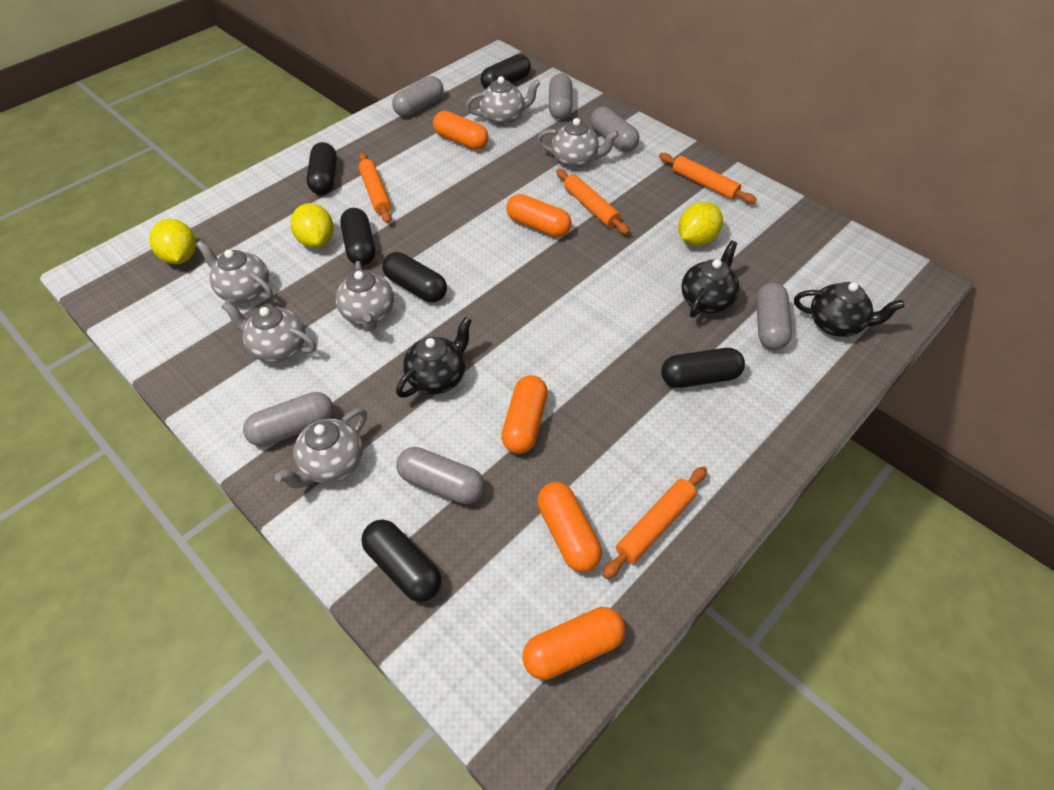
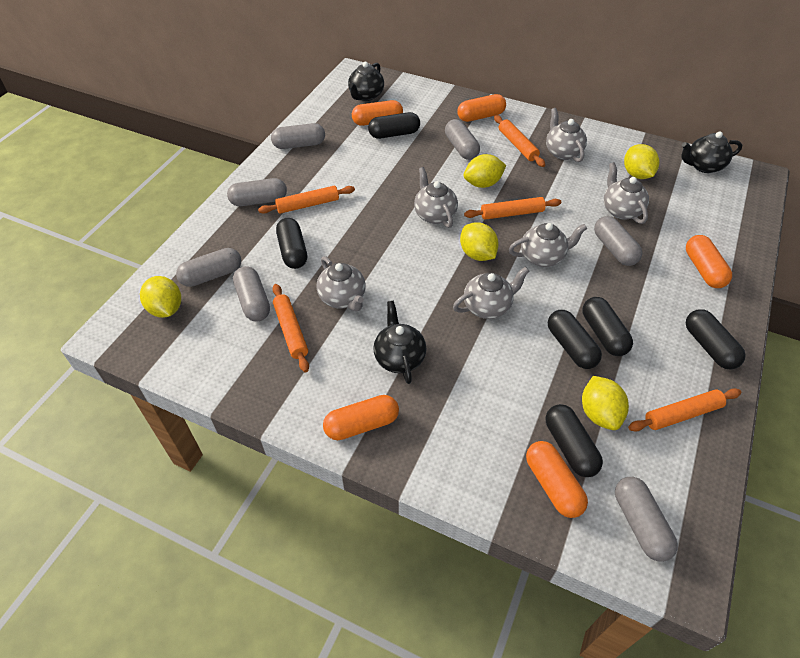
grey capsule: [243,392,334,447] [392,76,443,117] [396,447,484,504] [549,73,573,119] [590,107,639,152] [756,283,792,350] = 6 -> [176,248,241,287] [227,178,287,206] [233,266,270,321] [271,123,325,149] [445,119,480,160] [594,216,642,266] [615,477,678,562] = 7
orange rolling pin: [358,152,392,223] [556,169,630,234] [602,466,707,579] [659,153,757,203] = 4 -> [258,186,355,214] [272,284,309,373] [464,197,561,220] [494,115,545,167] [628,388,741,432] = 5
yellow lemon: [149,219,196,264] [291,203,334,248] [678,202,723,246] = 3 -> [140,276,181,318] [460,222,499,261] [464,154,506,188] [582,376,629,430] [624,144,659,179] = 5

